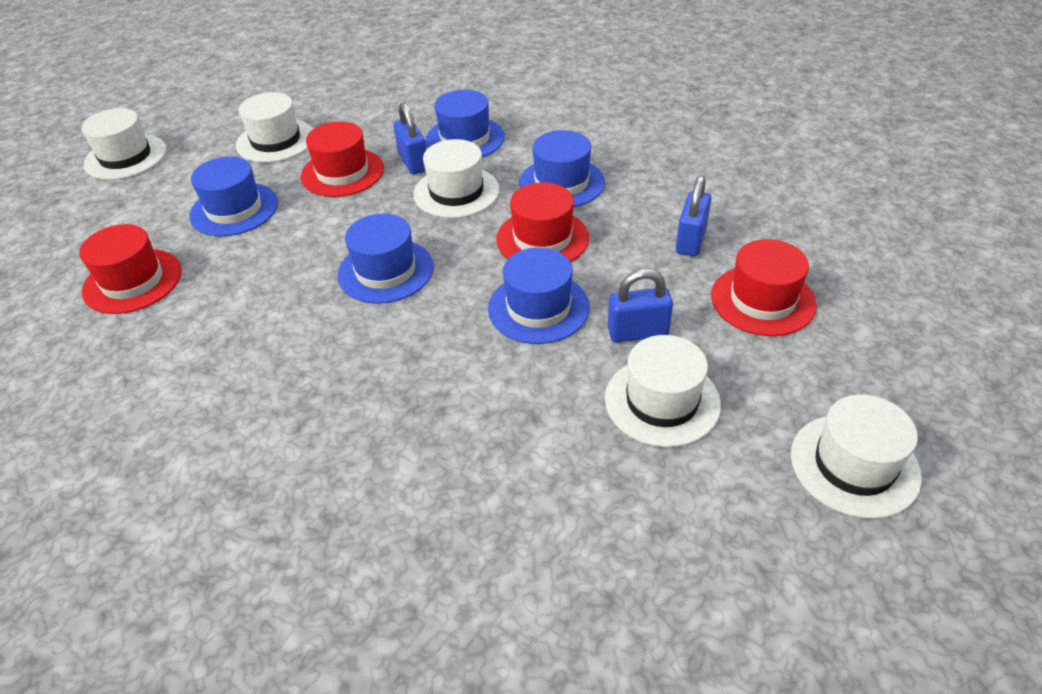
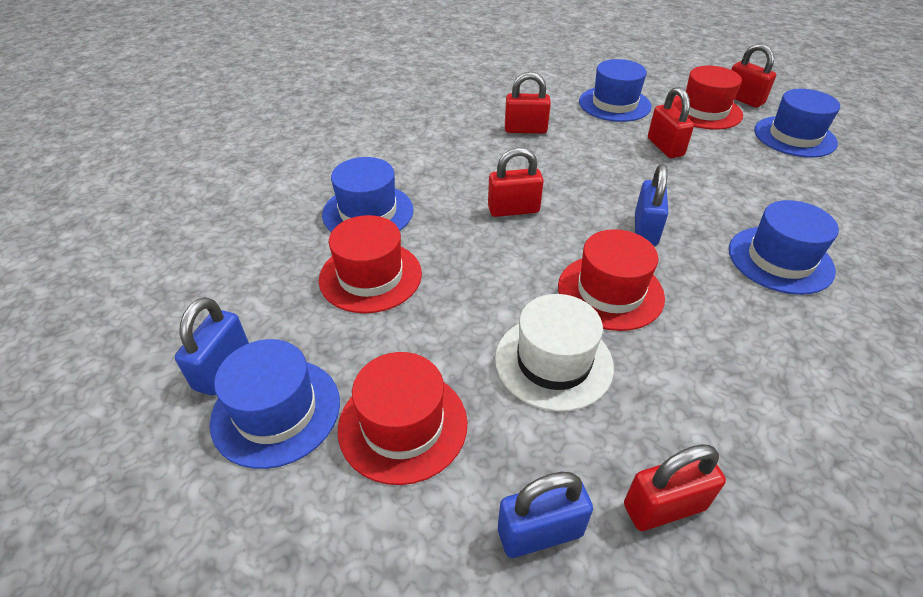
red padlock: none = 0 -> [488,147,544,217] [505,72,551,134] [624,444,726,531] [648,87,694,158] [731,43,776,108] = 5
white hat: [81,108,166,180] [236,92,313,163] [413,139,500,218] [605,335,721,447] [791,394,922,519] = 5 -> [495,294,614,412] = 1

